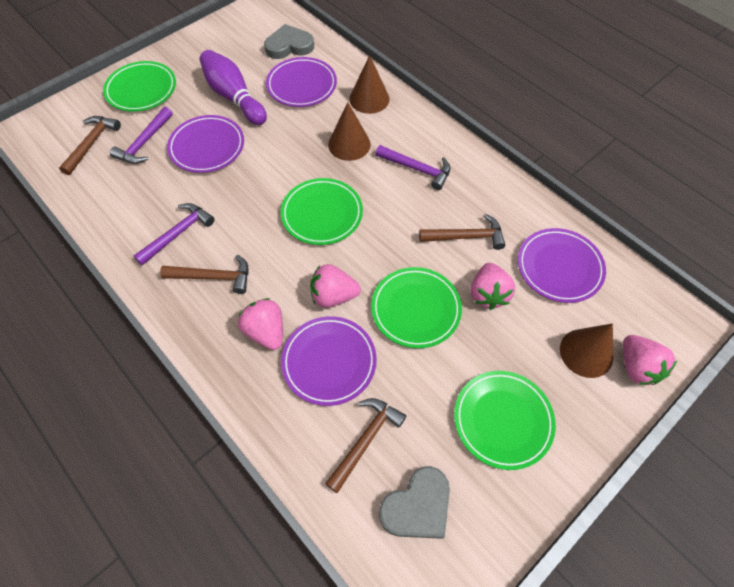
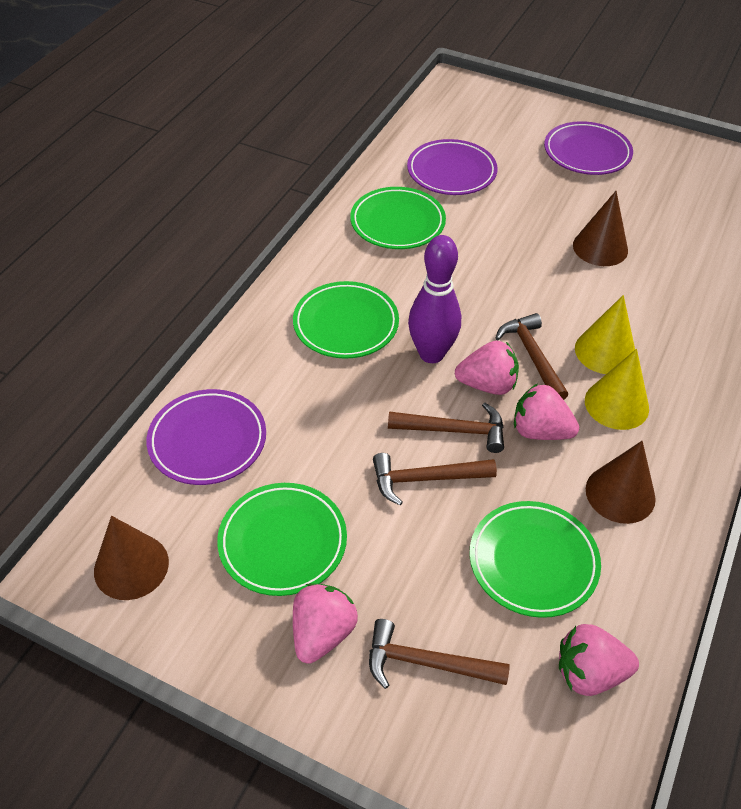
grey heart: [264,24,314,59] [379,466,450,539] = 2 -> none = 0
purple hammer: [110,107,173,164] [134,203,215,266] [376,145,450,190] = 3 -> none = 0
purple plate: [167,115,244,173] [266,57,337,107] [281,316,377,406] [518,228,606,303] = 4 -> [146,389,266,485] [407,139,498,195] [544,121,633,175] = 3
yellow cone: none = 0 -> [575,295,635,374] [585,349,649,430] = 2

